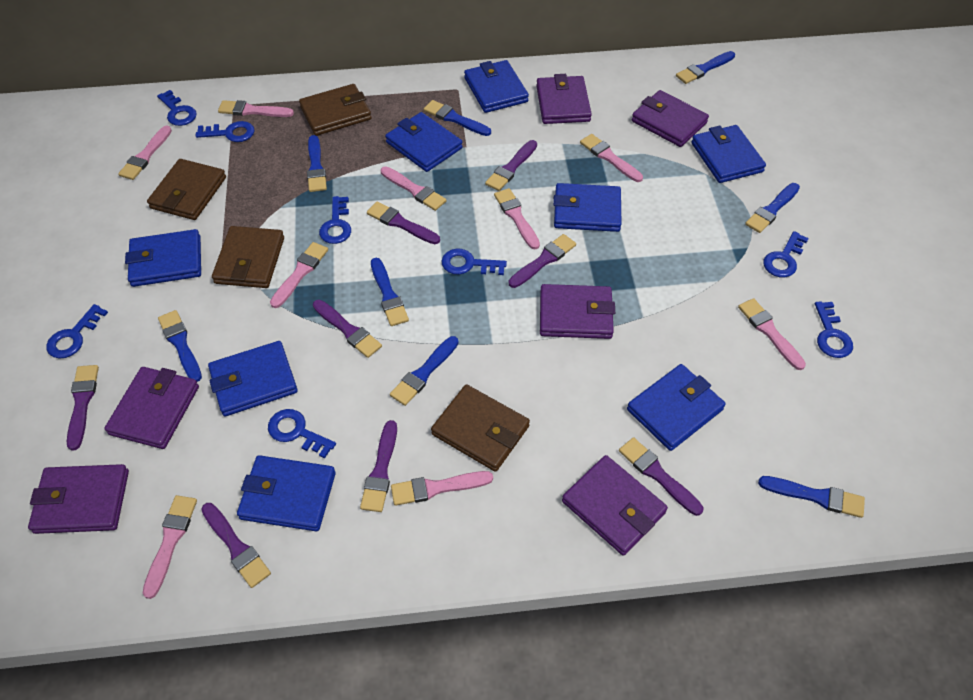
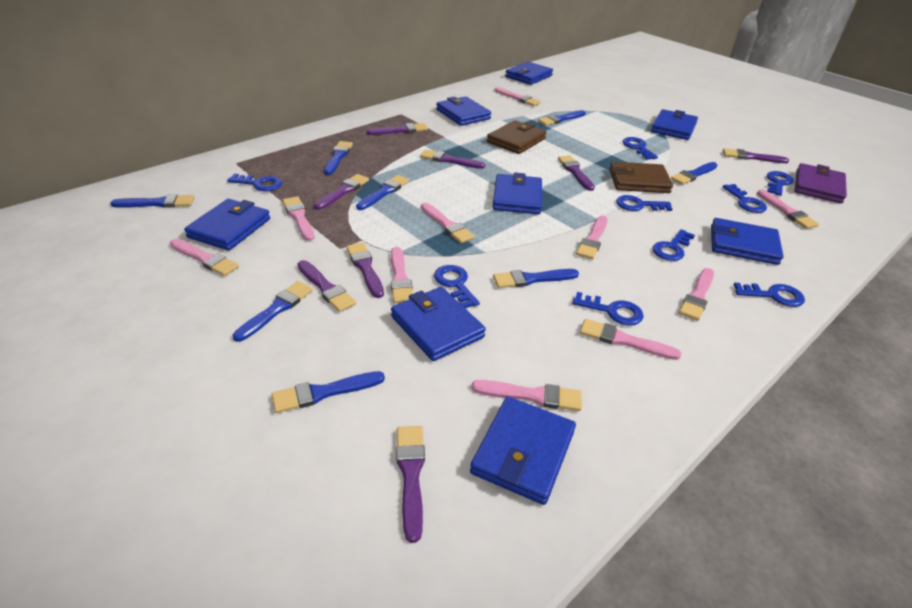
blue key: [46,304,108,359] [157,90,197,126] [196,121,255,142] [268,409,336,458] [319,196,351,244] [441,249,507,275] [763,231,809,277] [815,301,853,358] = 8 -> [227,174,282,192] [434,265,480,308] [572,292,644,325] [616,195,672,211] [622,137,658,160] [653,229,695,261] [723,184,767,213] [734,283,805,307] [767,171,794,196] = 9
brown wallet: [147,159,226,220] [212,226,284,288] [299,84,371,136] [431,384,530,472] = 4 -> [487,120,546,154] [609,161,673,193] = 2
pink brush: [118,126,172,180] [143,495,197,599] [218,100,294,117] [270,242,328,308] [381,166,446,211] [391,471,493,506] [494,188,540,249] [580,134,643,182] [738,298,806,370] = 9 -> [170,239,239,276] [282,196,315,241] [391,247,413,303] [421,203,475,243] [471,380,582,411] [495,87,541,106] [576,216,608,260] [580,319,681,360] [679,268,714,321] [757,189,819,229] = 10
purple wallet: [28,464,129,534] [104,367,199,449] [536,74,592,124] [540,284,615,339] [562,455,668,556] [632,90,709,147] = 6 -> [795,163,847,203] = 1

